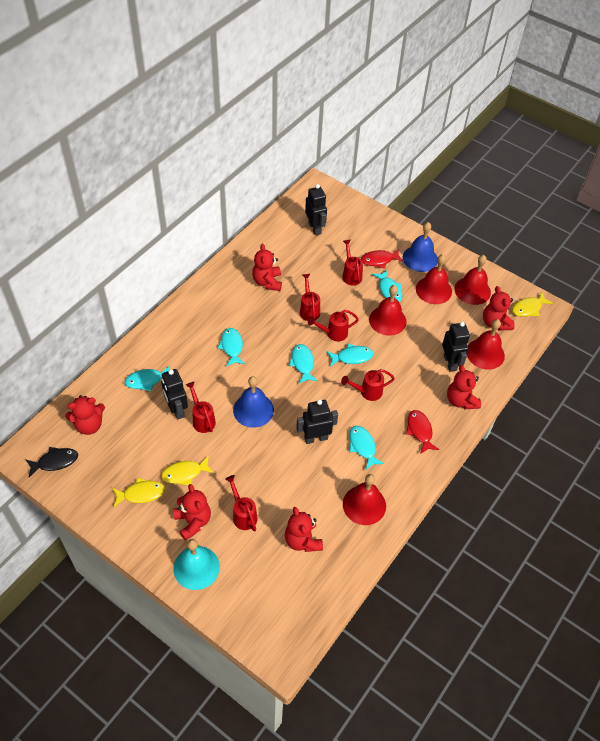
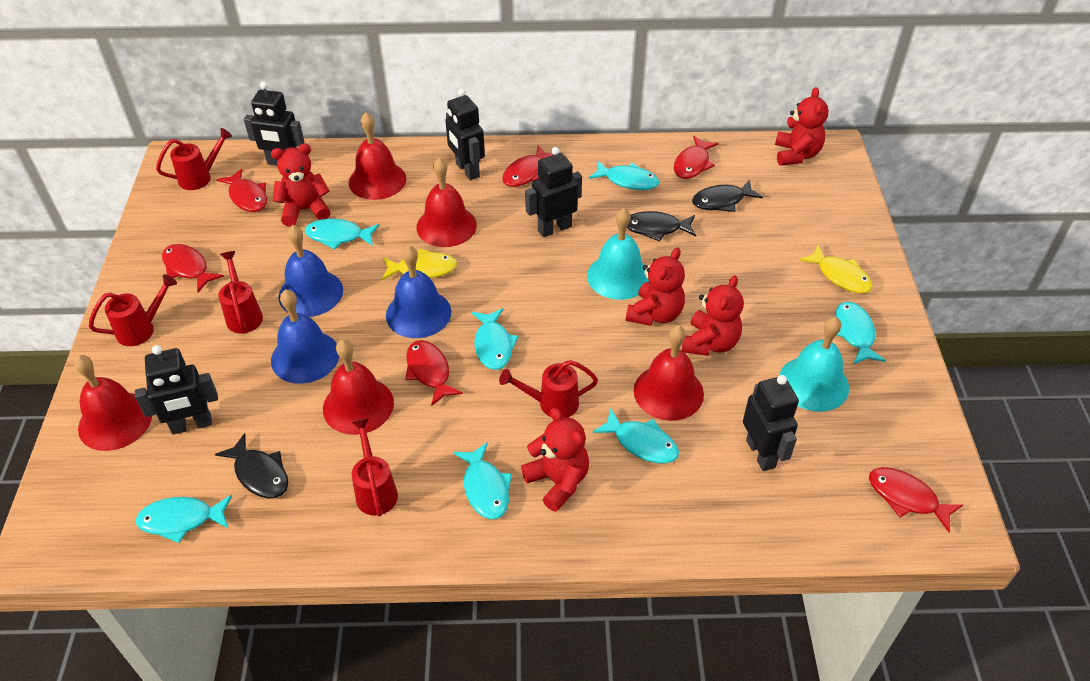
black fish: [25,447,78,477] = 1 -> [215,433,288,499] [627,211,696,242] [692,180,763,212] = 3
black robot: [161,369,188,420] [296,399,338,444] [305,184,327,236] [442,322,470,372] = 4 -> [135,345,218,435] [244,82,304,166] [445,89,485,180] [525,147,582,237] [743,375,799,471] = 5
blue bell: [233,376,274,428] [403,222,438,272] = 2 -> [271,289,339,384] [278,225,343,317] [386,245,451,338] = 3
red fish: [361,249,404,269] [406,410,439,454] = 2 -> [162,244,224,292] [216,168,267,212] [405,340,463,406] [502,145,554,187] [674,136,719,179] [869,467,963,533] = 6
red teddy bear: [65,395,105,435] [173,484,211,541] [252,244,282,291] [285,507,323,552] [447,365,481,409] [483,286,515,330] = 6 -> [271,144,331,226] [521,408,589,512] [626,247,685,326] [682,275,744,356] [775,87,829,166] = 5
red watering can: [186,382,216,433] [225,475,258,531] [300,274,320,321] [308,310,359,341] [341,369,395,401] [342,240,363,286] = 6 -> [89,274,177,346] [156,128,232,190] [218,251,263,334] [352,418,398,516] [499,360,598,417] = 5
turquoise bell: [173,539,220,590] = 1 -> [587,208,650,300] [779,316,849,412] = 2
turquoise fish: [125,365,170,391] [217,328,245,366] [289,344,318,383] [326,344,374,367] [349,426,384,470] [372,270,402,302] = 6 -> [136,495,232,543] [305,219,379,250] [453,442,512,519] [472,308,519,370] [589,161,659,190] [593,408,679,464] [835,302,886,364] = 7
yellow fish: [112,478,165,507] [161,455,214,485] [512,292,553,317] = 3 -> [382,249,457,280] [799,245,873,293] = 2

